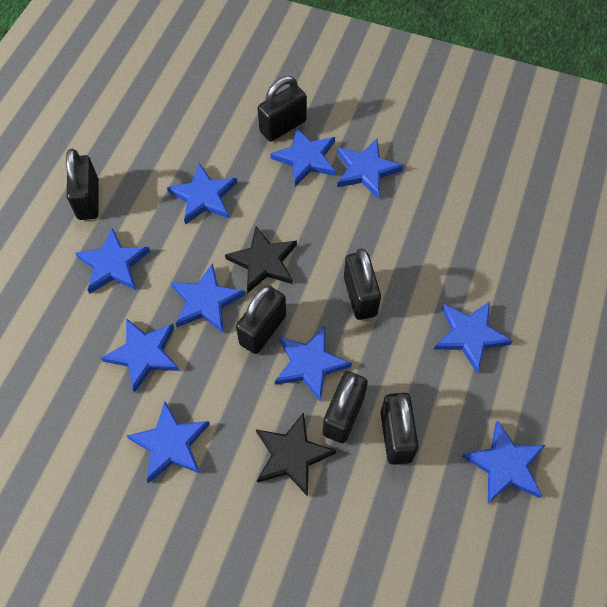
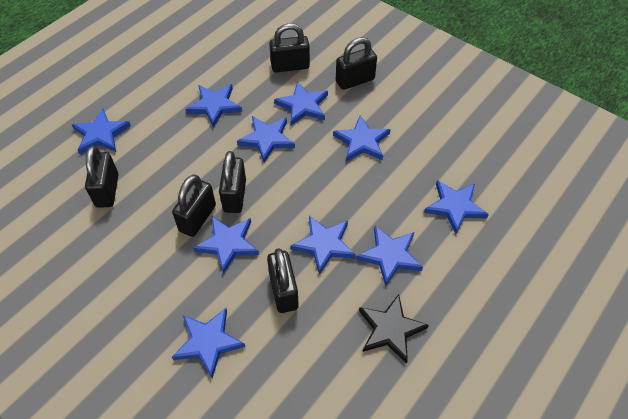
black star: [225,226,297,293] [256,412,336,496] = 2 -> [359,294,429,364] = 1

